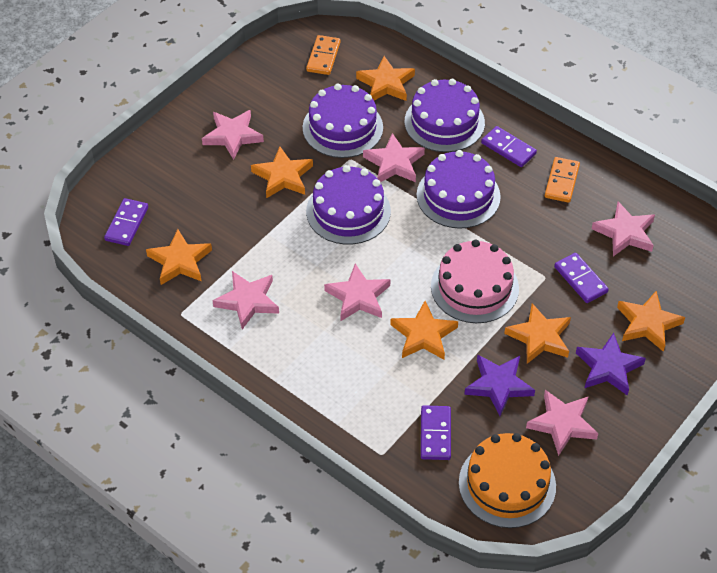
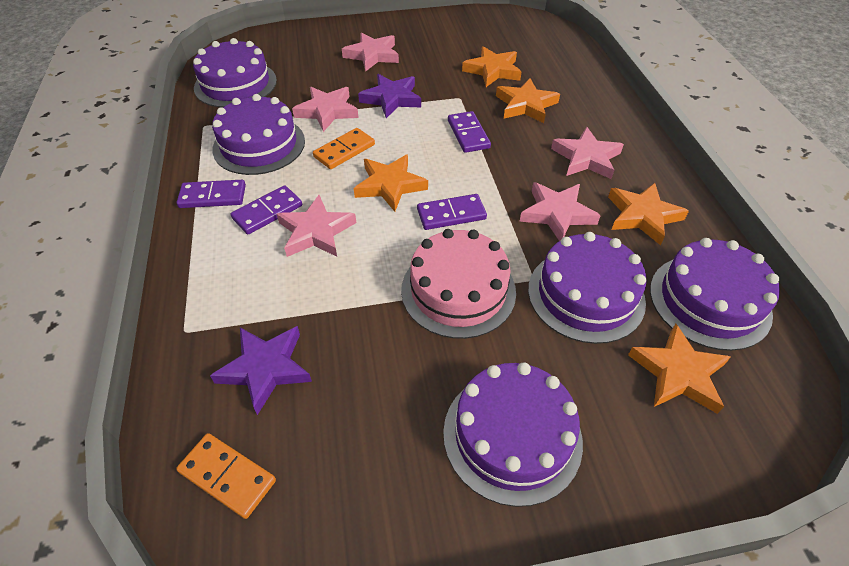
orange cake: [459,433,556,528] = 1 -> none = 0
orange star: [146,229,212,285] [251,146,313,198] [356,56,415,101] [390,301,458,360] [504,303,571,364] [617,291,685,352] = 6 -> [354,154,428,212] [462,46,522,87] [496,78,560,123] [608,183,689,245] [628,324,731,414] = 5
pink star: [202,110,264,160] [212,271,279,329] [324,263,390,321] [363,133,425,182] [526,390,598,456] [592,202,655,256] = 6 -> [277,195,356,257] [292,87,359,132] [342,33,399,71] [520,182,601,241] [551,127,624,179] = 5
purple cake: [303,84,383,158] [306,165,391,245] [405,79,485,152] [416,150,501,229] = 4 -> [193,38,277,108] [212,94,305,175] [443,362,583,507] [528,232,647,344] [650,238,780,351] = 5

